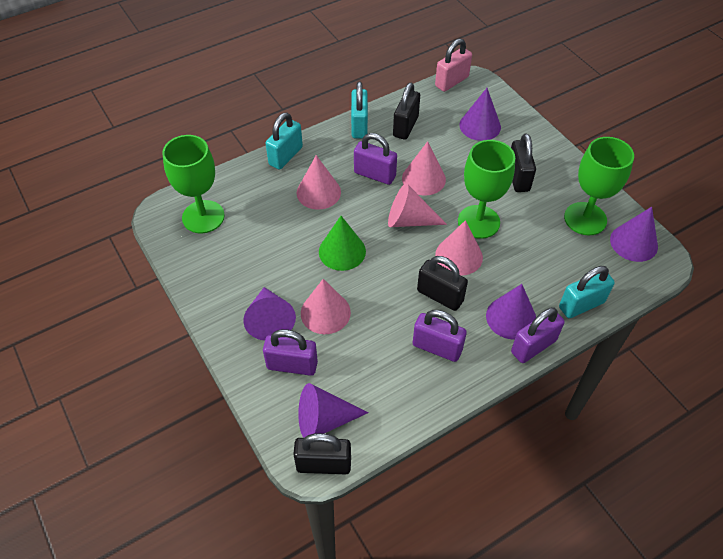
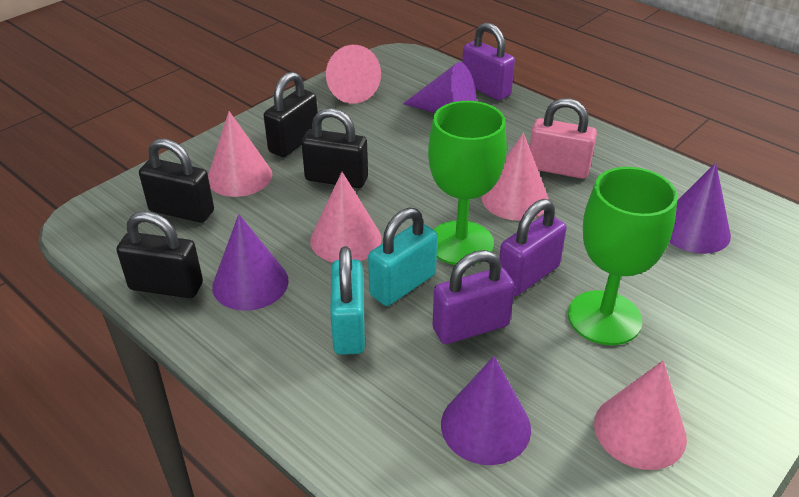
green cone: [319,216,366,271] = 1 -> none = 0
green goblet: [162,135,225,233] [458,140,515,239] [564,137,634,236] = 3 -> [428,101,507,265] [568,167,678,345] = 2
purple cone: [243,287,296,341] [298,383,369,438] [459,88,501,141] [486,284,536,340] [610,207,658,262] = 5 -> [212,214,289,311] [403,62,477,113] [441,356,531,465] [669,162,731,254] = 4
purple padlock: [263,329,318,376] [354,133,397,185] [413,310,467,362] [511,307,565,363] = 4 -> [433,250,515,344] [462,23,515,101] [499,199,567,296] = 3
turquoise padlock: [266,112,303,170] [351,81,368,138] [559,266,615,318] = 3 -> [330,246,365,355] [368,208,437,306] = 2

